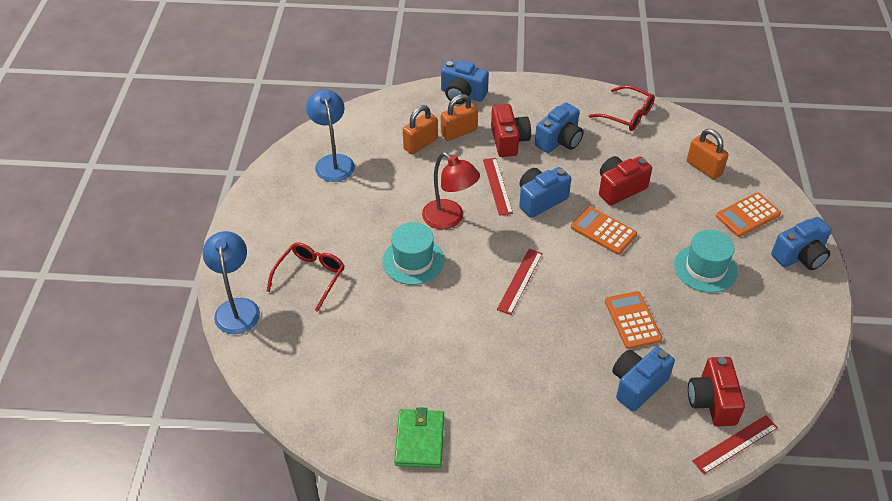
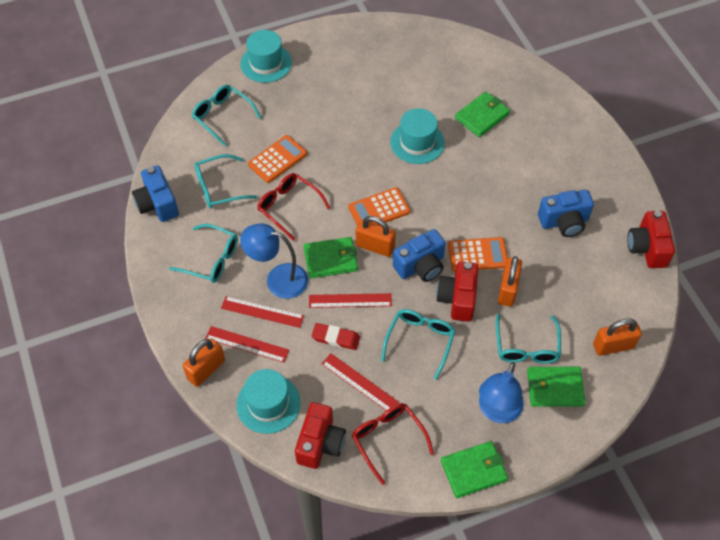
blue camera: [441,60,489,104] [519,167,571,218] [535,102,583,153] [612,347,675,411] [771,217,832,270] = 5 -> [132,165,179,222] [393,229,446,282] [538,190,594,237] = 3
green wallet: [394,407,444,468] = 1 -> [304,237,358,278] [441,441,508,498] [455,92,510,137] [527,367,585,407] = 4
orange padlock: [403,105,438,155] [441,94,478,141] [687,129,729,180] = 3 -> [183,338,225,387] [356,216,396,257] [498,256,522,307] [593,318,642,356] = 4
red eraser: none = 0 -> [311,323,360,350] = 1
red lamp: [422,152,480,230] = 1 -> none = 0
red ruler: [483,158,513,216] [497,249,543,315] [692,415,778,474] = 3 -> [205,326,289,363] [221,296,304,328] [309,293,392,308] [322,354,399,411] = 4
turquoise glasses: none = 0 -> [169,224,238,283] [192,85,261,146] [194,154,257,208] [381,309,455,380] [496,314,561,364] = 5
turquoise hat: [382,222,444,285] [674,230,738,293] = 2 -> [236,369,301,434] [240,30,292,83] [390,108,445,164] = 3

